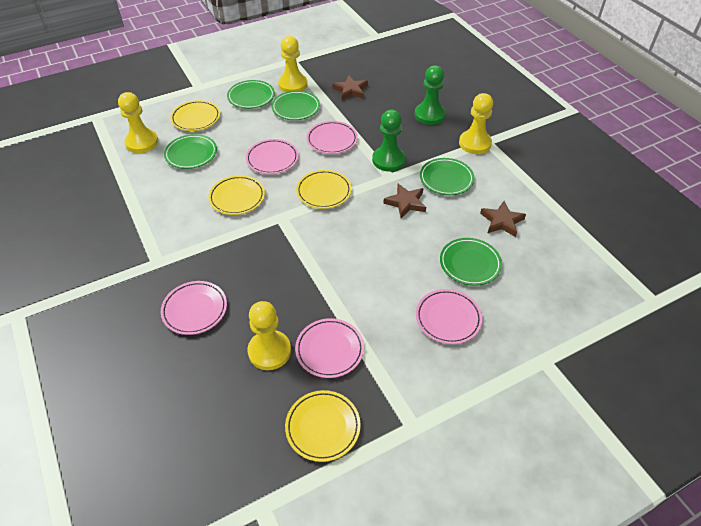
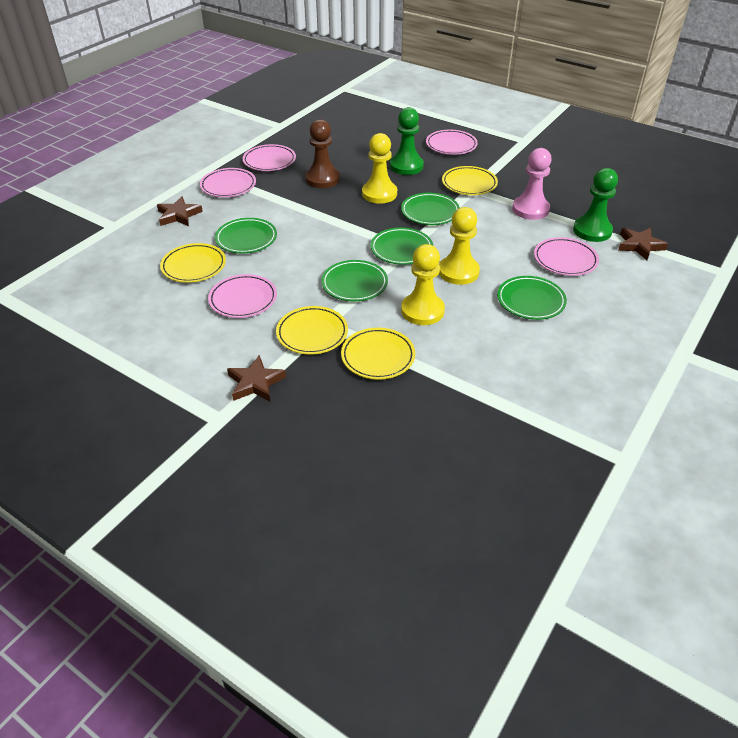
brown pawn: none = 0 -> [305,119,340,188] = 1
pink pawn: none = 0 -> [512,148,551,220] = 1
yellow pawn: [118,92,158,153] [248,301,291,370] [278,36,307,92] [459,93,493,154] = 4 -> [362,133,397,204] [401,244,445,325] [439,207,480,285] = 3

